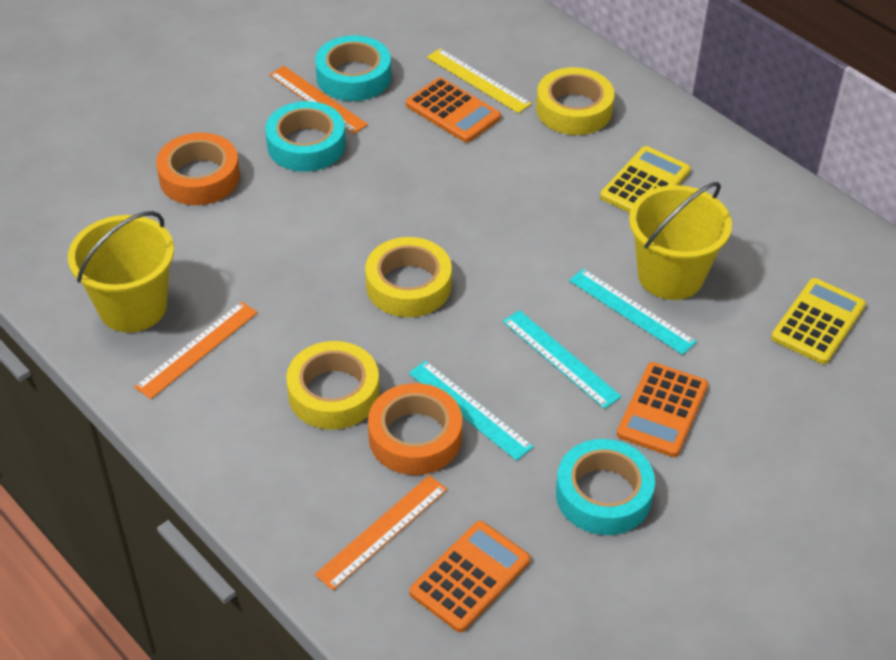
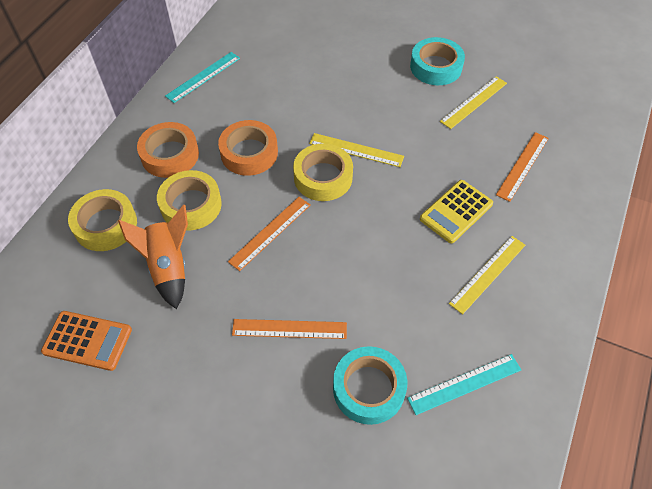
orange calculator: [406,77,501,143] [409,521,530,632] [617,362,708,457] = 3 -> [41,311,132,371] = 1
orange rocket: none = 0 -> [118,205,188,309] = 1
turquoise ruler: [409,360,533,461] [503,310,621,409] [569,269,697,355] = 3 -> [165,52,240,103] [407,354,521,415] = 2
turquoise tape: [265,101,346,172] [315,35,391,101] [556,439,655,535] = 3 -> [333,346,407,425] [410,37,465,85] = 2
yellow bucket: [68,211,174,332] [629,182,732,300] = 2 -> none = 0
yellow calculator: [600,146,691,213] [771,278,866,364] = 2 -> [420,180,493,243] = 1
yellow ruler: [427,48,532,113] = 1 -> [309,133,404,167] [440,76,507,129] [449,236,525,315] = 3

